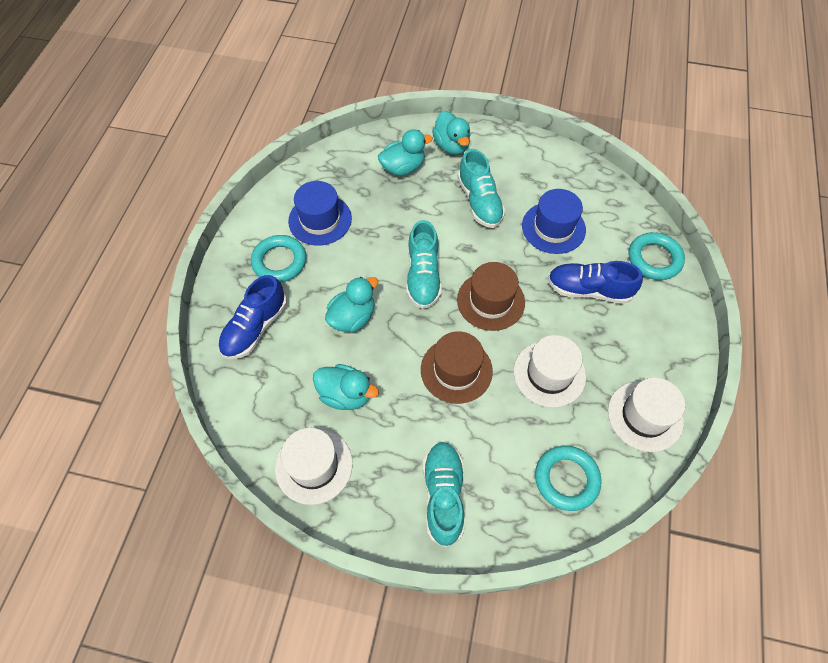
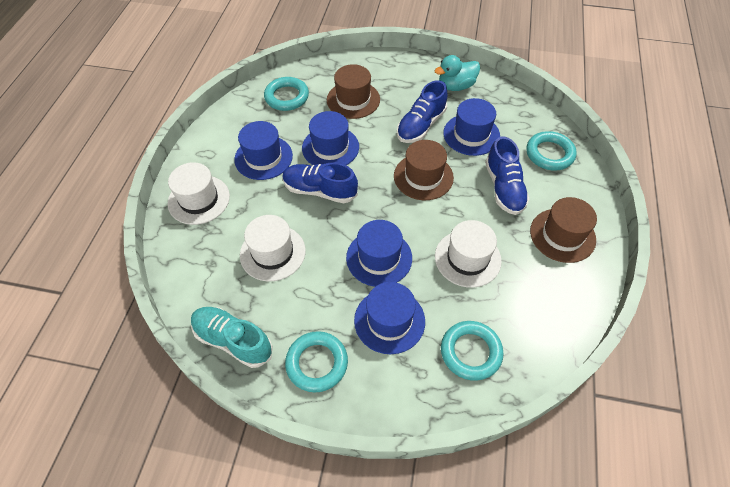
blue hat: [288,181,352,246] [522,189,586,254] = 2 -> [234,121,293,180] [302,111,359,165] [346,220,412,287] [354,282,425,354] [443,98,500,156] = 5
blue shoe: [218,275,287,359] [548,261,643,304] = 2 -> [282,163,358,203] [397,80,447,143] [485,136,530,215] = 3
brown hat: [421,331,493,404] [457,262,525,331] = 2 -> [327,64,380,119] [394,140,454,200] [530,197,597,263] = 3
turquoise duck: [313,364,379,410] [325,277,378,332] [378,129,433,176] [432,111,471,155] = 4 -> [434,55,480,91] = 1
turquoise ring: [251,235,306,283] [535,446,602,511] [629,232,685,280] = 3 -> [264,77,309,111] [285,331,348,392] [441,321,503,381] [526,131,576,171] = 4
turquoise shoe: [406,220,442,309] [423,442,464,548] [457,149,505,228] = 3 -> [191,307,273,368] = 1

